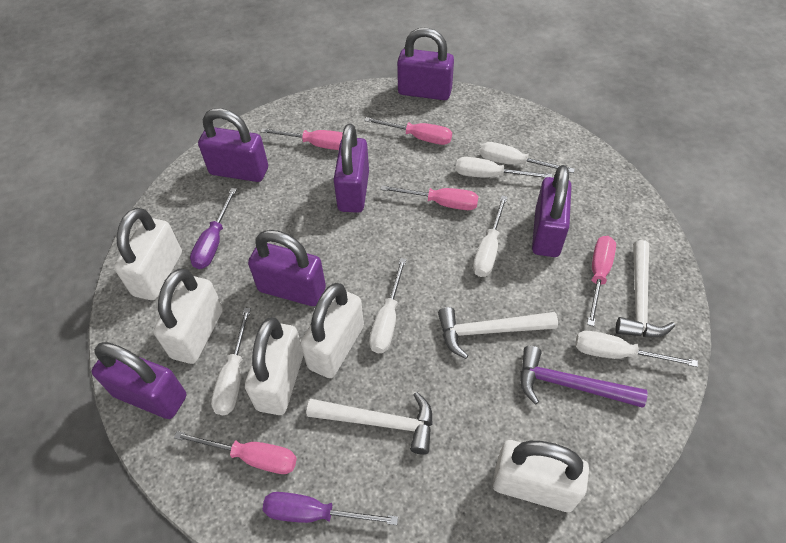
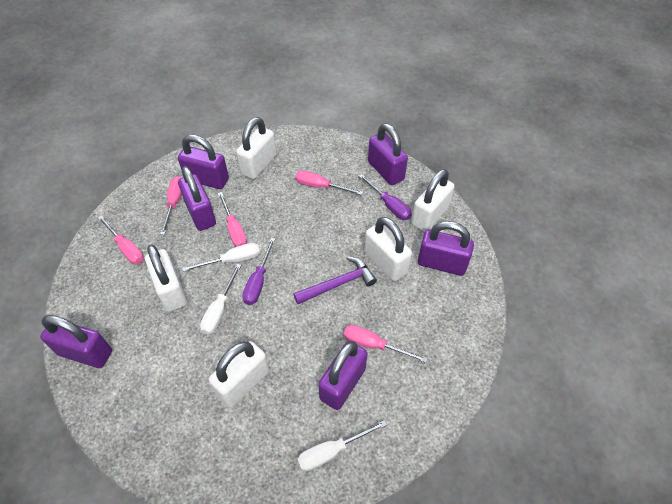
white hammer: [306,392,433,455] [438,307,558,359] [616,240,675,337] = 3 -> none = 0
white screwdriver: [211,308,251,415] [369,258,407,353] [456,157,553,178] [473,196,507,277] [480,142,575,173] [575,331,698,367] = 6 -> [182,243,260,272] [200,264,241,334] [297,420,387,471] = 3

